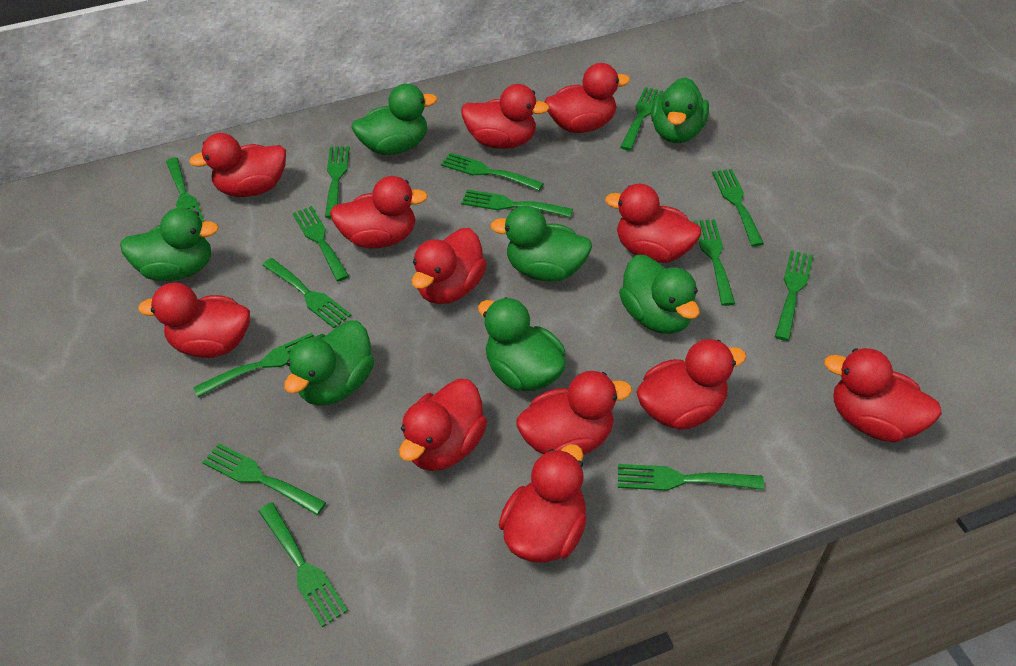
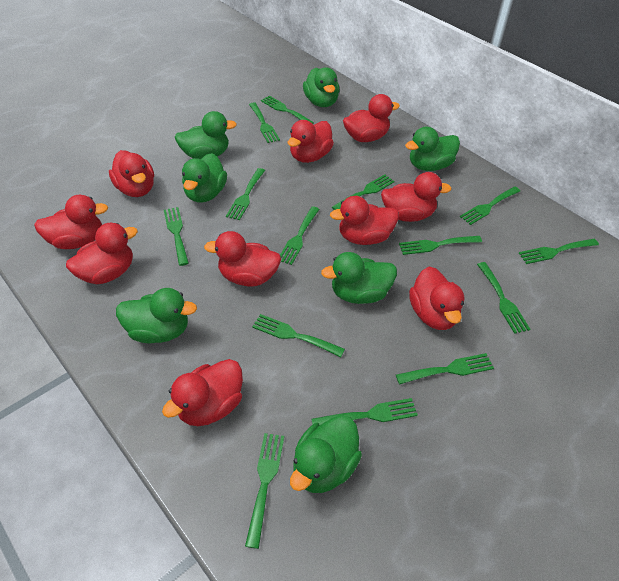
red duck: [138,283,250,358] [189,133,286,197] [330,176,428,248] [399,379,487,471] [412,228,487,304] [461,84,549,149] [499,444,587,563] [516,371,632,455] [545,63,630,133] [605,184,701,263] [636,339,747,430] [824,348,942,442] = 12 -> [34,195,108,249] [66,223,138,284] [109,150,154,197] [162,359,243,426] [204,231,281,287] [288,120,334,163] [330,196,399,245] [343,94,400,142] [381,172,452,222] [409,267,465,330] = 10

